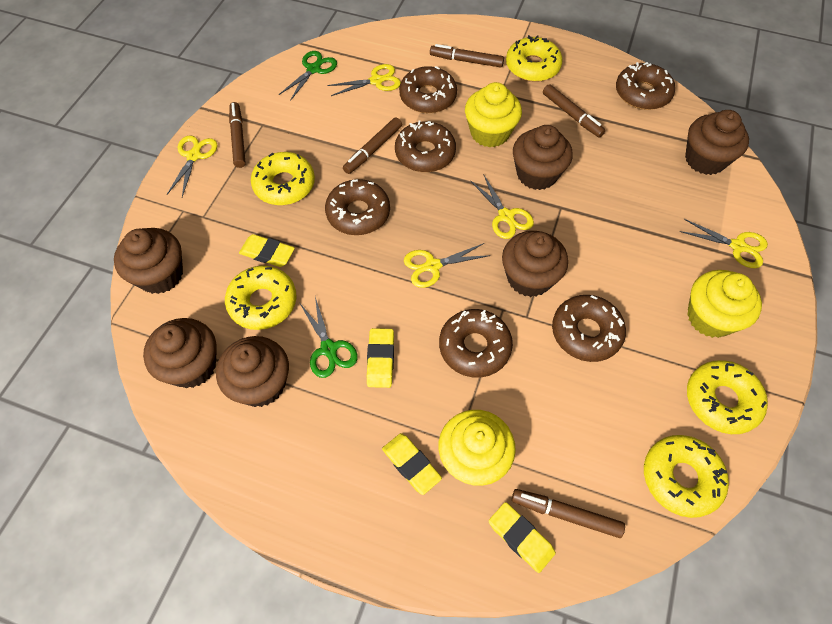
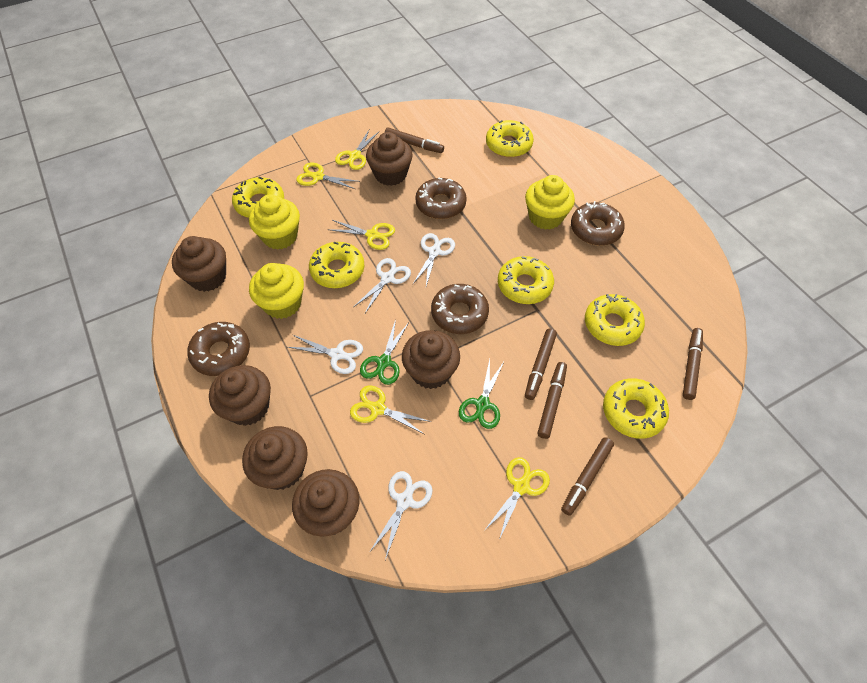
brown donut: [325,179,390,235] [395,120,456,172] [399,66,457,113] [439,309,513,378] [552,295,626,362] [616,62,675,110] = 6 -> [187,322,250,376] [415,177,467,219] [431,284,489,334] [571,201,625,246] = 4
white scissors: none = 0 -> [288,335,363,374] [354,258,411,313] [369,471,433,560] [413,233,455,286] = 4
yellow donut: [225,266,297,330] [251,152,315,205] [506,35,563,82] [644,435,729,518] [687,360,768,434] = 5 -> [232,177,284,218] [309,242,364,288] [486,120,534,157] [498,256,554,304] [585,294,645,346] [603,378,669,439] = 6
yellow eraser: [239,234,295,267] [367,328,394,388] [382,433,442,495] [489,502,556,573] = 4 -> none = 0

